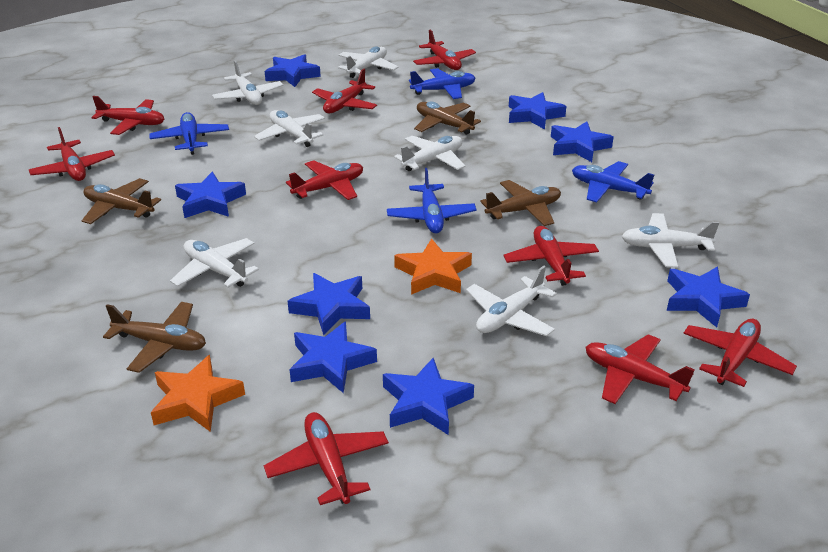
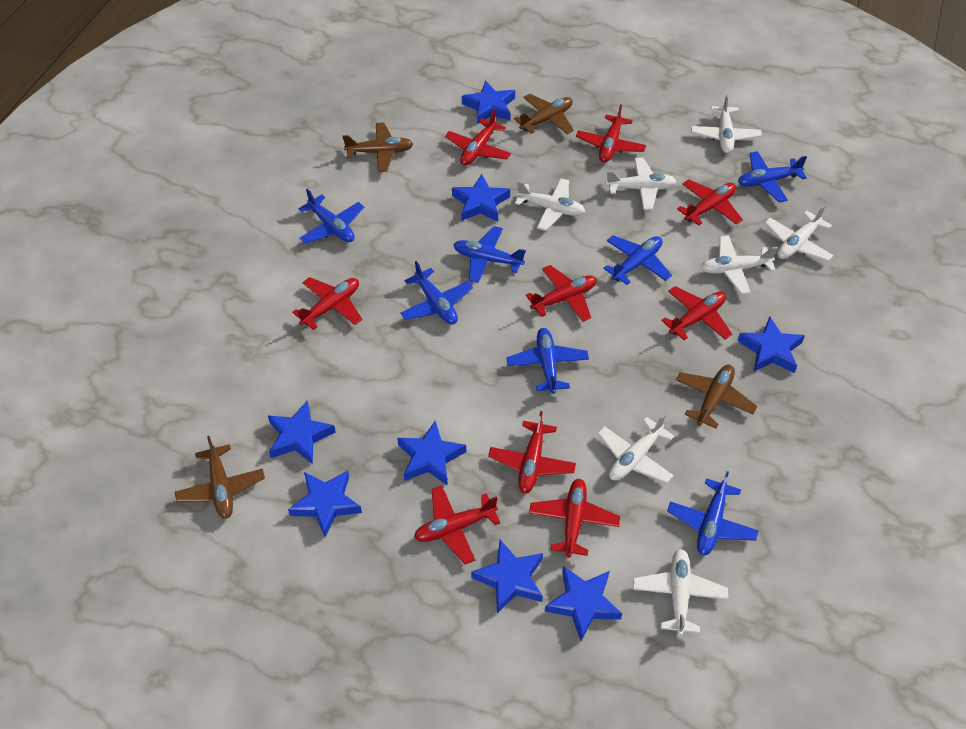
blue plane: [149,112,229,155] [387,168,477,233] [409,68,476,99] [572,161,654,203] = 4 -> [299,188,364,244] [400,261,473,325] [453,226,526,283] [506,328,589,394] [603,235,672,285] [667,471,759,555] [738,151,807,203] = 7
orange star: [151,355,245,432] [394,238,472,295] = 2 -> none = 0

